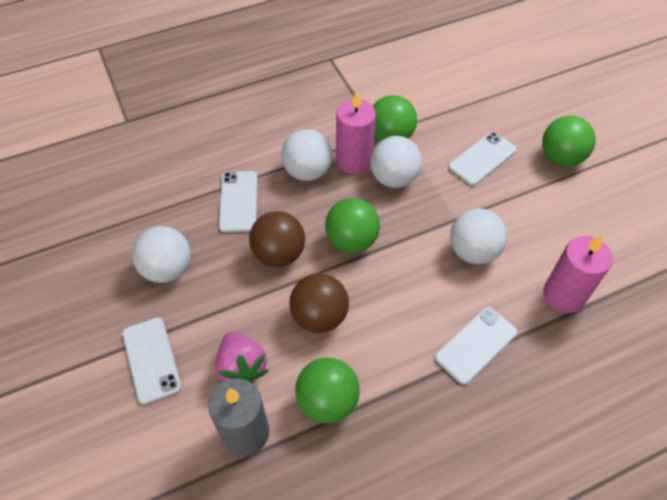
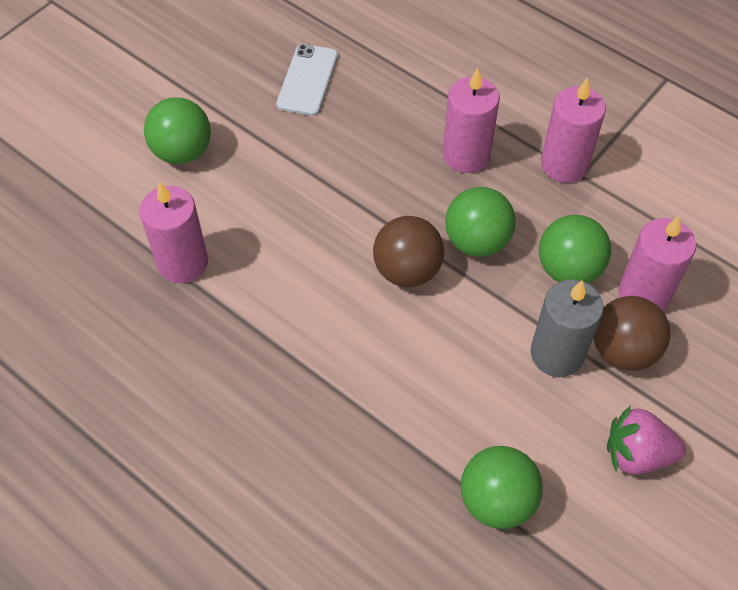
pink candle: [336,91,376,174] [543,235,613,313] = 2 -> [139,181,208,283] [443,68,500,173] [541,78,606,183] [618,215,696,311] = 4
white ball: [132,226,191,283] [281,129,332,181] [370,136,422,188] [450,209,507,264] = 4 -> none = 0
white phone: [122,317,181,404] [219,171,257,232] [435,307,517,385] [448,132,517,186] = 4 -> [276,44,338,116] = 1

